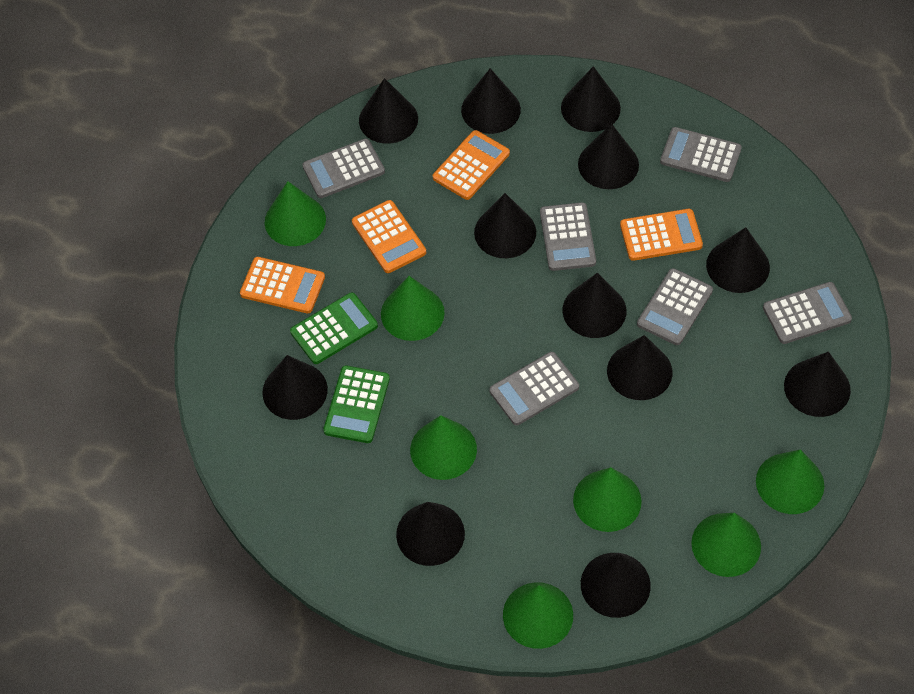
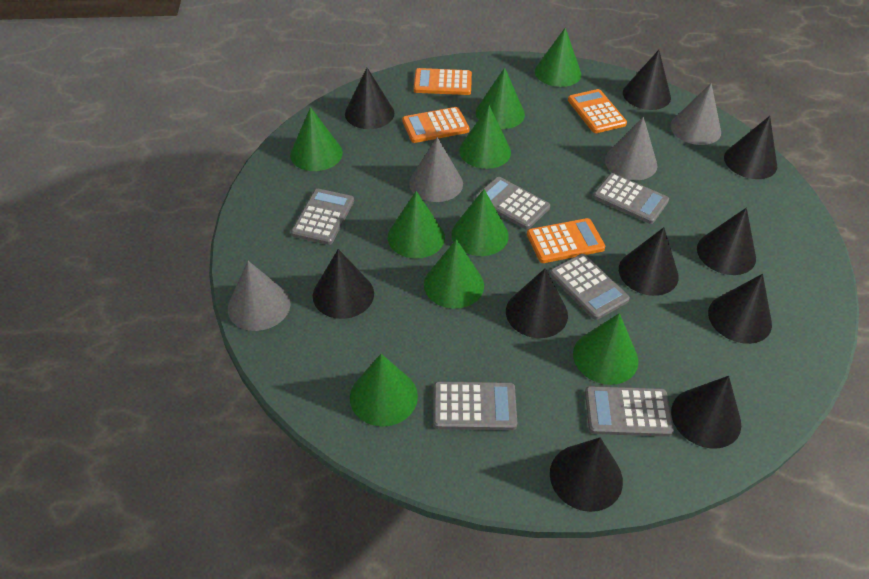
black cone: [262,355,328,420] [359,78,418,144] [396,502,465,566] [461,68,521,134] [474,193,536,258] [561,66,621,132] [563,273,626,338] [578,124,639,189] [581,553,651,618] [607,335,672,400] [706,227,770,293] [784,351,851,417] = 12 -> [313,249,374,319] [345,68,394,129] [506,268,568,338] [550,437,623,512] [619,227,679,296] [623,50,671,110] [671,376,741,449] [697,208,756,275] [708,274,772,344] [724,116,777,179] = 10
green calculator: [290,292,378,364] [323,365,390,443] = 2 -> none = 0
green cone: [265,181,326,246] [381,276,445,341] [410,415,477,480] [503,582,573,649] [573,467,642,532] [691,513,761,577] [756,449,824,514] = 7 -> [290,107,343,171] [350,354,418,427] [388,191,445,258] [424,239,484,309] [452,189,509,256] [459,105,511,169] [476,67,525,129] [535,28,581,87] [573,313,638,385] = 9
grey cone: none = 0 -> [228,261,291,331] [409,137,463,202] [605,117,658,180] [670,83,721,145] = 4

